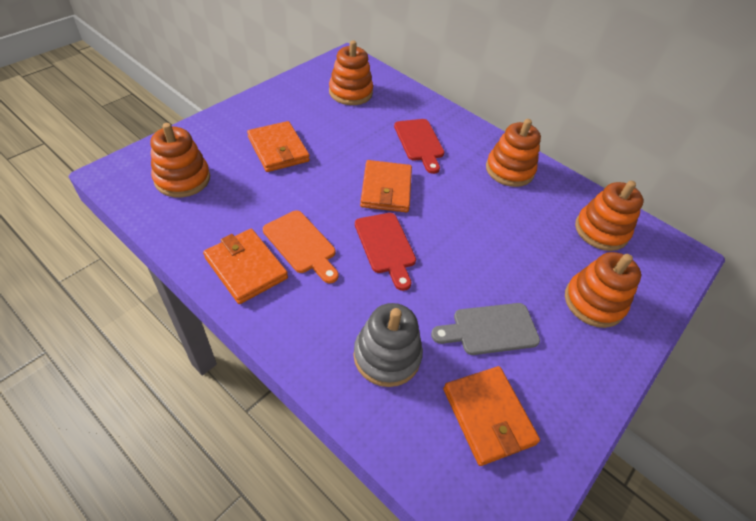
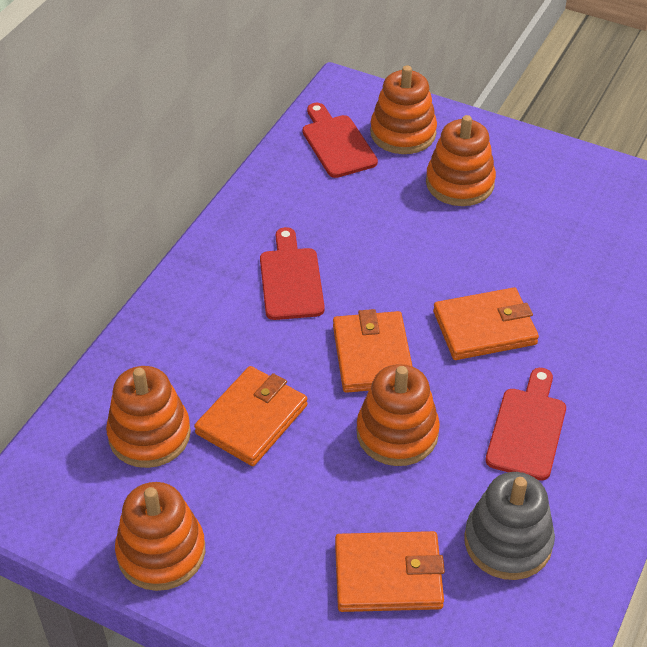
grey cutting board: [431,303,540,355] = 1 -> none = 0
orange cutting board: [263,211,339,283] = 1 -> none = 0
red cutting board: [355,213,416,291] [394,119,445,174] = 2 -> [260,227,325,320] [303,103,378,178] [486,368,566,481] = 3

